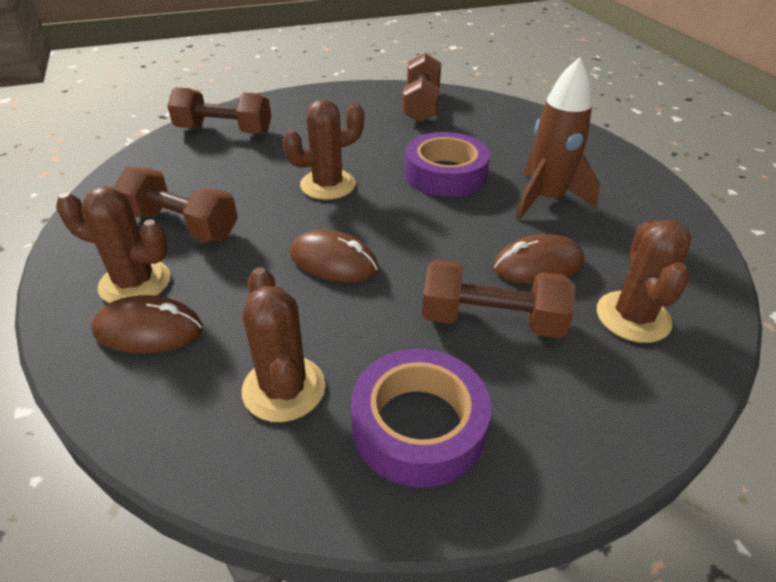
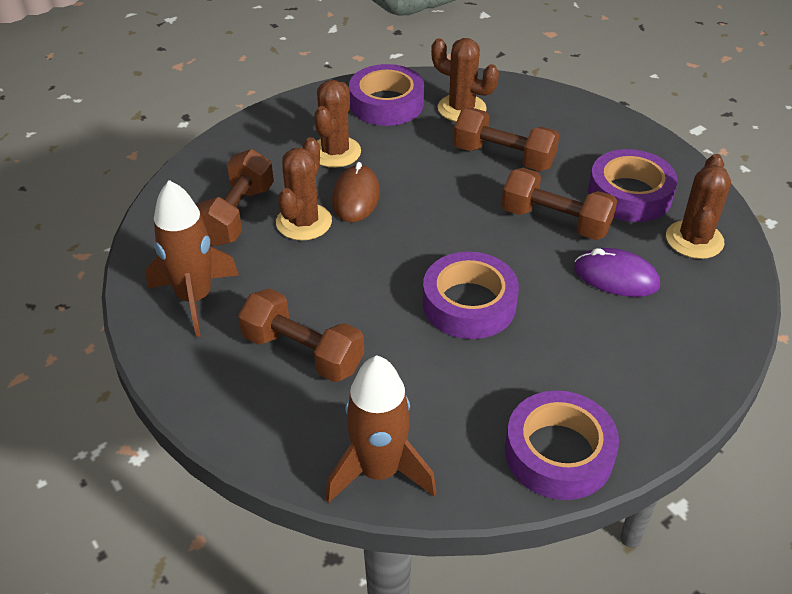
brown mouse: [91,295,203,353] [290,229,379,282] [493,234,585,284] = 3 -> [332,162,380,222] = 1
brown rocket: [516,57,600,220] = 1 -> [146,180,239,337] [326,355,437,503] = 2
purple mouse: none = 0 -> [574,248,660,297] = 1
purple tape: [351,349,491,487] [405,132,490,197] = 2 -> [349,64,424,126] [423,252,519,339] [505,391,619,500] [588,149,677,222] = 4

